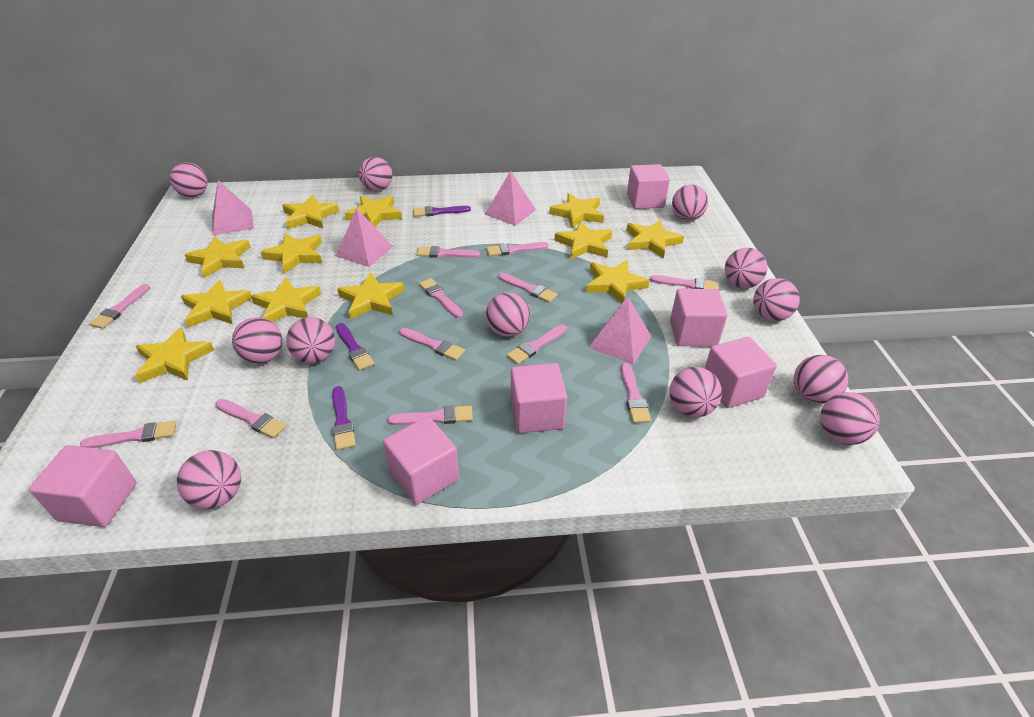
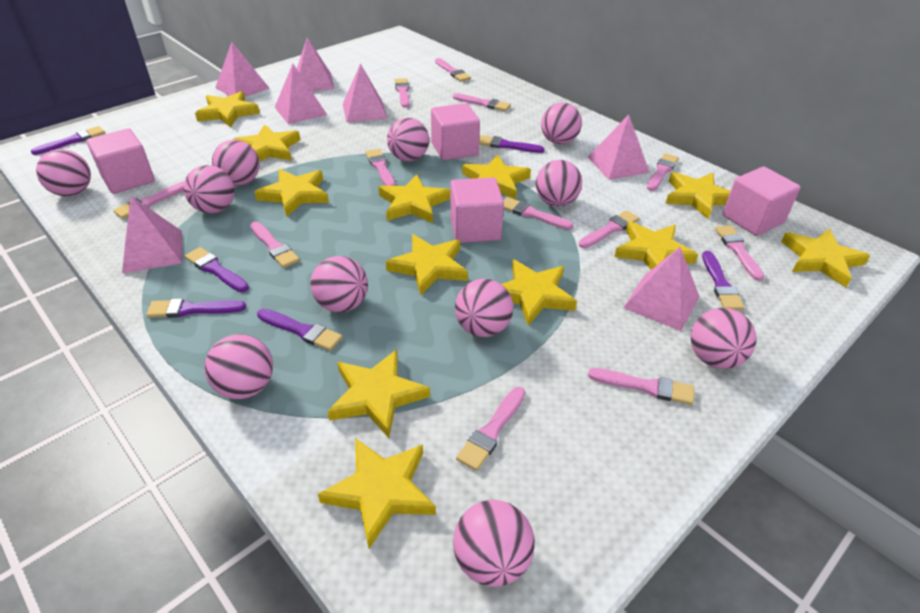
pink ball: [170,162,208,197] [177,450,241,509] [232,317,283,364] [286,317,335,364] [359,157,392,191] [486,292,530,337] [669,367,722,417] [672,185,708,221] [725,248,768,288] [753,278,800,321] [794,355,848,404] [820,392,880,445] = 12 -> [36,149,91,196] [183,165,235,213] [204,334,273,399] [212,140,259,186] [310,256,368,313] [387,118,429,161] [453,500,535,587] [455,279,513,337] [536,160,582,207] [541,103,582,144] [691,308,757,369] = 11
pink cube: [29,445,137,527] [383,416,459,505] [511,363,567,433] [627,164,670,209] [670,289,728,347] [705,337,777,408] = 6 -> [86,128,155,194] [431,103,480,160] [450,177,504,243] [723,167,801,236] = 4
pink pyramid: [212,180,254,235] [336,208,393,267] [485,171,536,226] [589,296,651,365] = 4 -> [122,196,182,274] [215,42,269,97] [275,64,327,124] [297,37,334,91] [343,64,388,123] [588,115,649,180] [623,247,700,331] = 7
purple brush: [332,386,356,450] [336,323,375,371] [413,206,471,217] = 3 -> [31,126,105,155] [146,298,246,318] [185,247,249,292] [257,309,342,351] [479,135,545,153] [702,251,744,310] = 6

